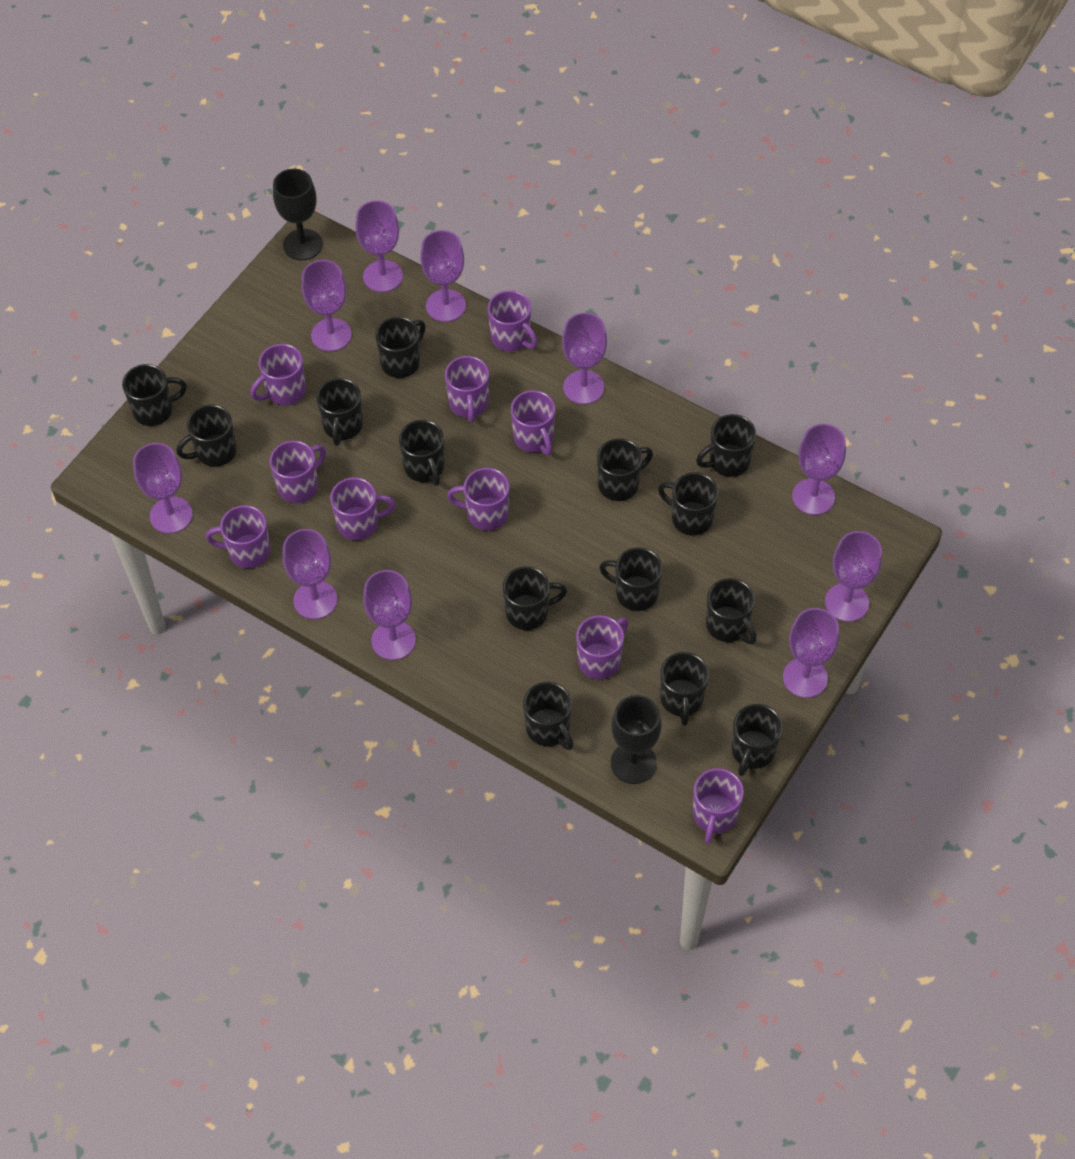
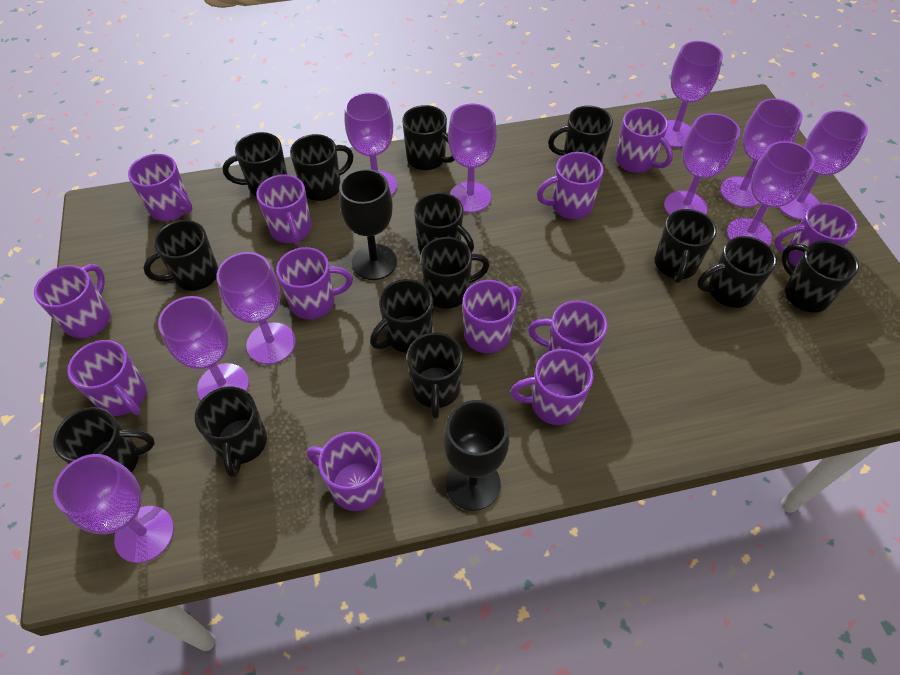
purple mug: [206,505,270,568] [250,344,306,406] [270,441,326,503] [330,477,396,540] [445,356,489,423] [447,468,509,531] [488,290,538,352] [511,390,555,455] [576,615,629,679] [693,768,744,844] = 10 -> [34,264,110,338] [67,340,147,416] [128,154,192,221] [256,175,312,245] [276,247,353,319] [307,432,384,511] [463,280,522,353] [510,349,593,425] [528,301,607,367] [537,152,604,219] [616,107,673,173] [774,203,858,267] = 12

